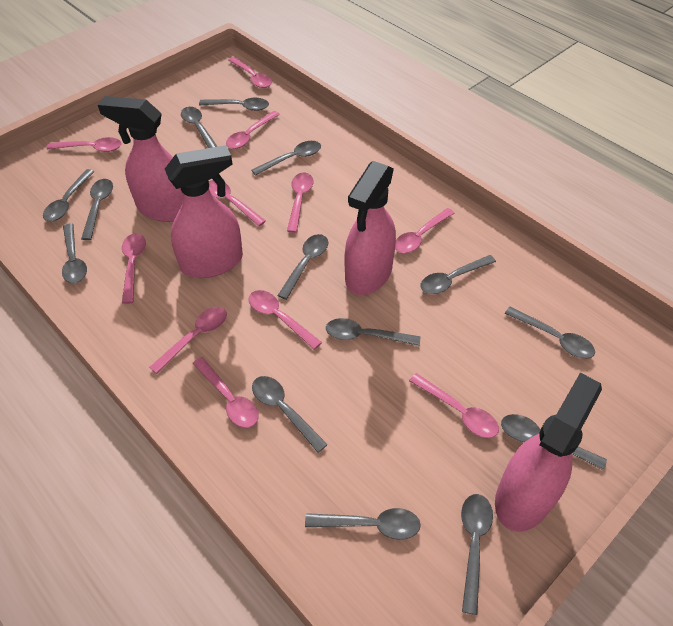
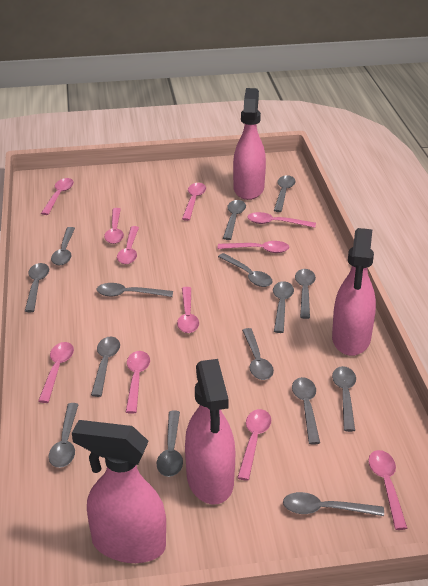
grey spoon: [43,169,94,221] [62,223,87,283] [81,179,113,240] [181,107,218,148] [199,98,269,111] [251,141,321,176] [252,376,328,453] [277,234,328,300] [305,508,421,540] [326,318,420,346] [421,255,496,294] [461,494,493,615] [501,414,607,470] [505,307,595,359] = 14 -> [25,263,49,312] [48,403,79,468] [51,227,75,265] [91,337,120,397] [96,283,173,297] [157,411,183,477] [218,253,273,287] [223,200,246,240] [242,328,274,380] [273,281,294,333] [274,175,295,212] [283,492,384,516] [292,377,320,445] [295,269,316,319] [332,366,356,432] = 15

